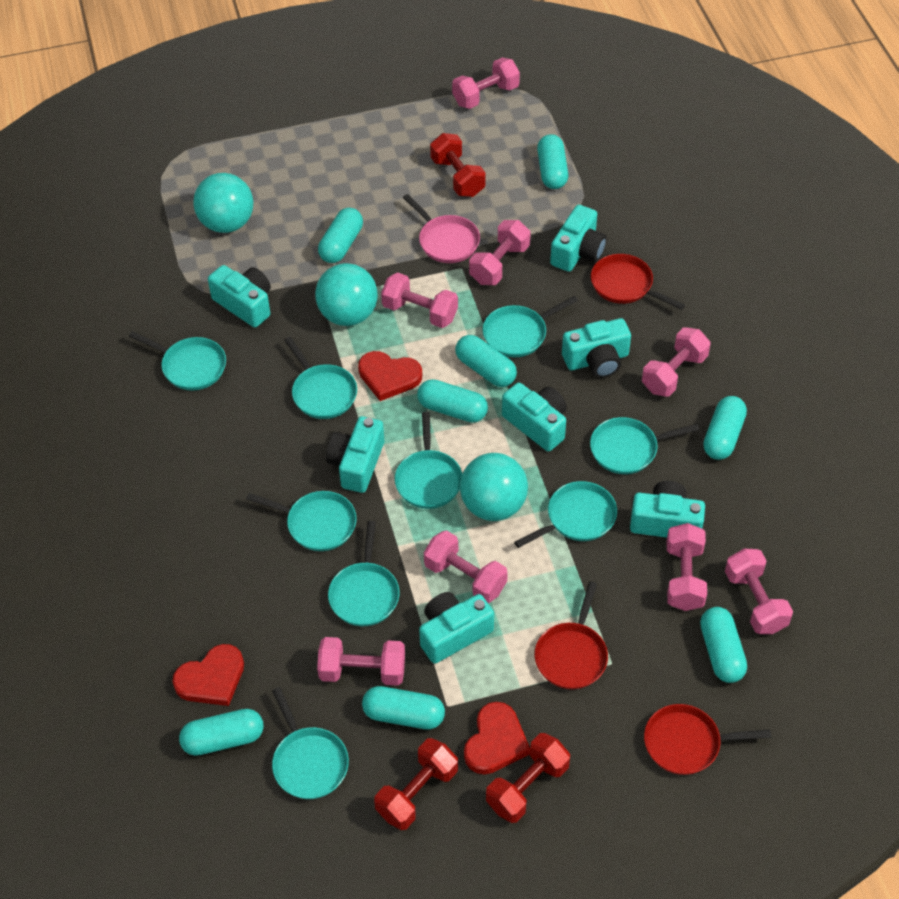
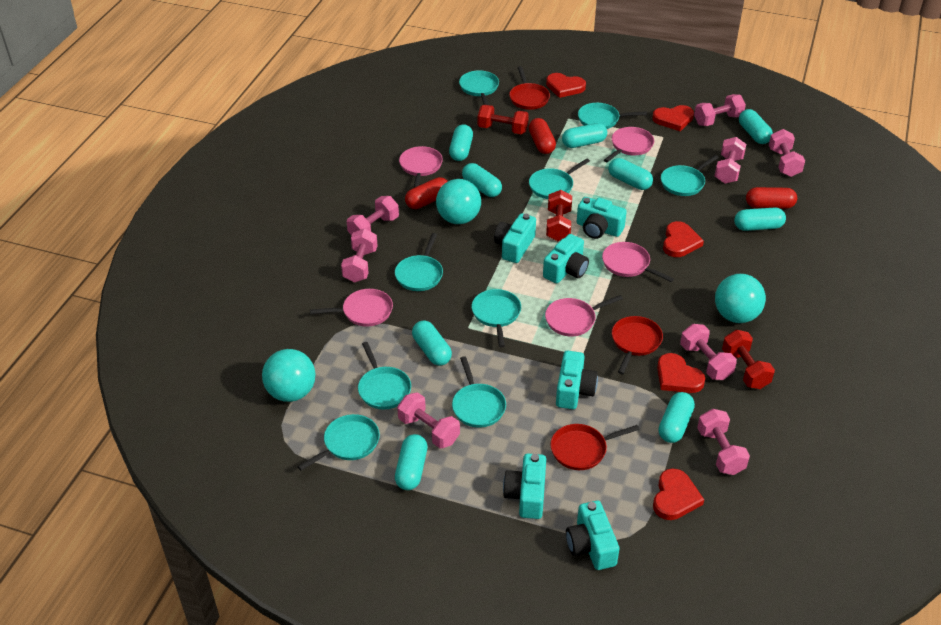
pink pan: [403,194,480,263] = 1 -> [310,289,393,327] [399,146,443,188] [545,295,623,336] [602,242,674,282] [604,127,654,162] = 5
red capsule: none = 0 -> [405,177,448,209] [529,118,556,154] [746,187,797,209] = 3
red heart: [173,644,244,706] [358,351,422,401] [464,702,530,775] = 3 -> [546,73,586,98] [652,105,694,131] [653,468,704,520] [657,353,705,393] [663,221,704,257] = 5
turquoise camera: [208,265,271,328] [326,416,384,493] [419,592,494,664] [502,382,567,452] [550,205,607,272] [562,318,631,378] [630,481,705,538] = 7 -> [494,213,536,263] [503,454,546,519] [543,234,589,283] [556,351,598,409] [566,501,620,570] [577,197,627,239] = 6
turquoise capsule: [179,709,264,756] [318,208,363,263] [362,686,445,729] [417,379,488,423] [455,335,517,387] [537,134,568,189] [700,607,747,683] [703,396,747,460] = 8 -> [395,434,428,490] [412,321,452,366] [449,124,473,161] [462,163,502,197] [562,123,607,148] [608,158,653,190] [659,392,695,443] [734,208,786,231] [739,109,773,144] = 9

